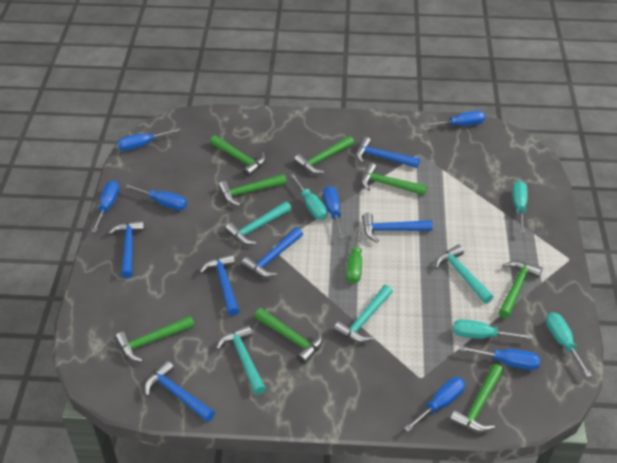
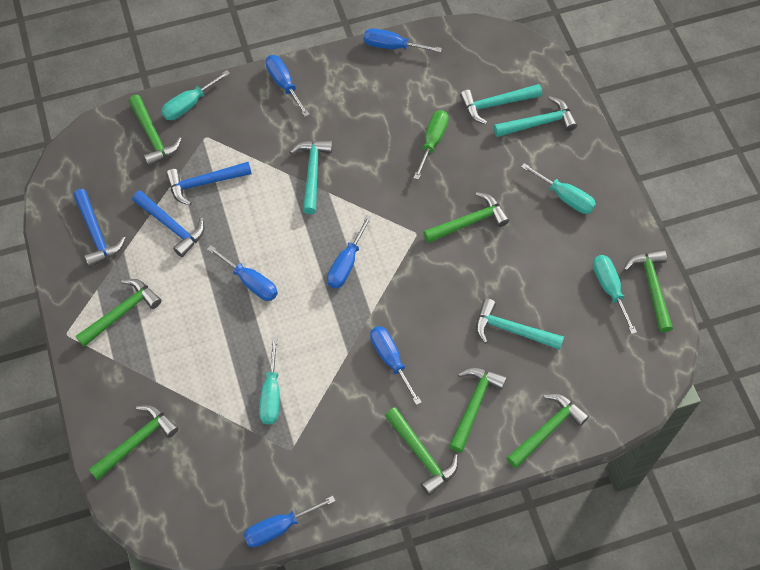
blue hammer: [108,220,145,278] [144,360,215,422] [199,254,239,316] [241,227,303,277] [356,137,420,168] [362,213,433,243] = 6 -> [73,189,126,267] [132,190,205,257] [166,162,252,205] = 3
blue screwdriver: [91,180,119,233] [117,128,181,151] [125,184,187,210] [323,186,344,238] [404,377,465,432] [424,111,485,127] [459,346,540,370] = 7 -> [207,245,278,301] [244,496,335,547] [265,55,310,117] [327,215,372,289] [364,28,442,52] [370,326,422,405] = 6

